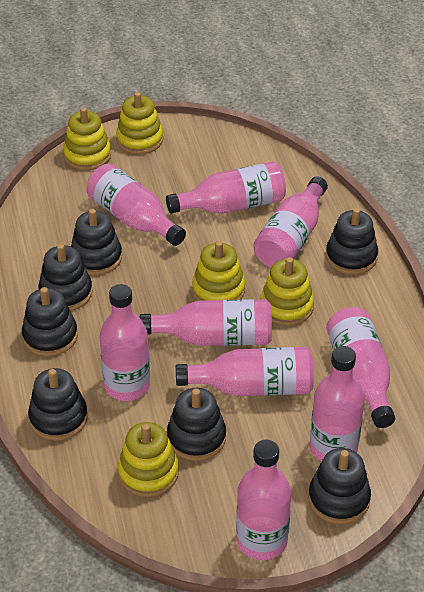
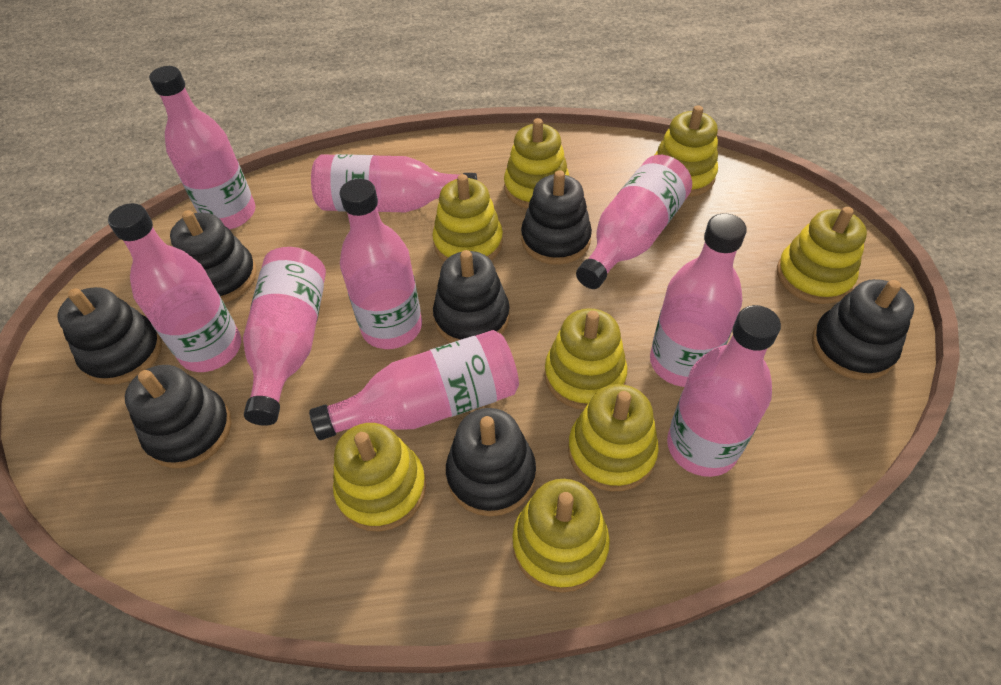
yellow stacking toy: [63,107,111,170] [116,92,163,154] [118,422,179,497] [192,241,245,301] [260,257,314,326] = 5 -> [333,423,426,532] [432,174,503,262] [504,118,569,209] [512,479,610,593] [544,308,627,410] [568,384,659,492] [655,105,718,197] [777,207,867,304] = 8

